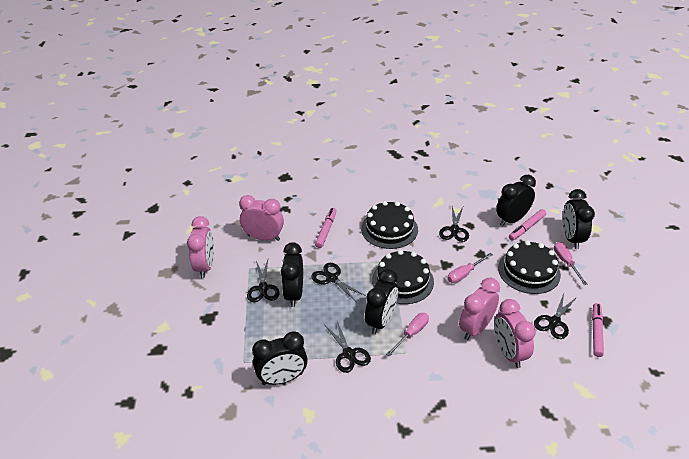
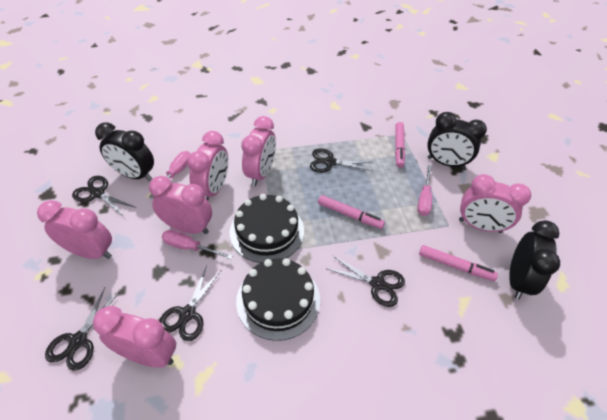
black cake: [361,201,418,249] [372,250,434,304] [498,240,561,294] = 3 -> [230,194,304,263] [236,258,320,341] = 2
black clock: [252,331,308,385] [281,242,303,307] [365,269,398,334] [496,175,536,226] [563,189,595,249] = 5 -> [95,122,154,181] [427,112,487,169] [509,220,560,299] = 3
pink clock: [187,216,214,278] [239,195,284,241] [459,278,500,340] [494,299,536,368] = 4 -> [37,200,112,259] [93,306,176,368] [149,176,212,234] [187,131,228,201] [241,116,276,186] [459,174,531,233] = 6

